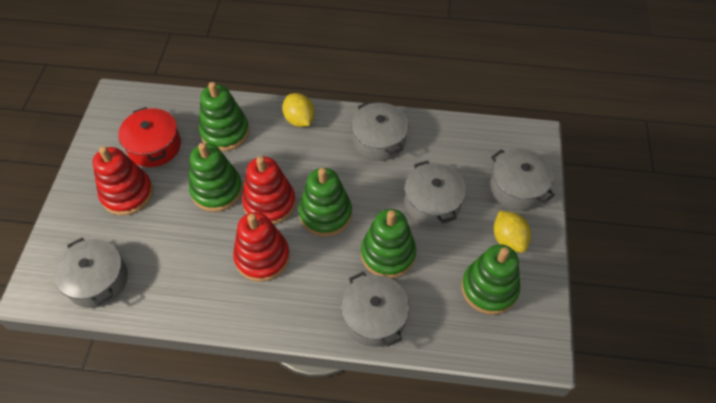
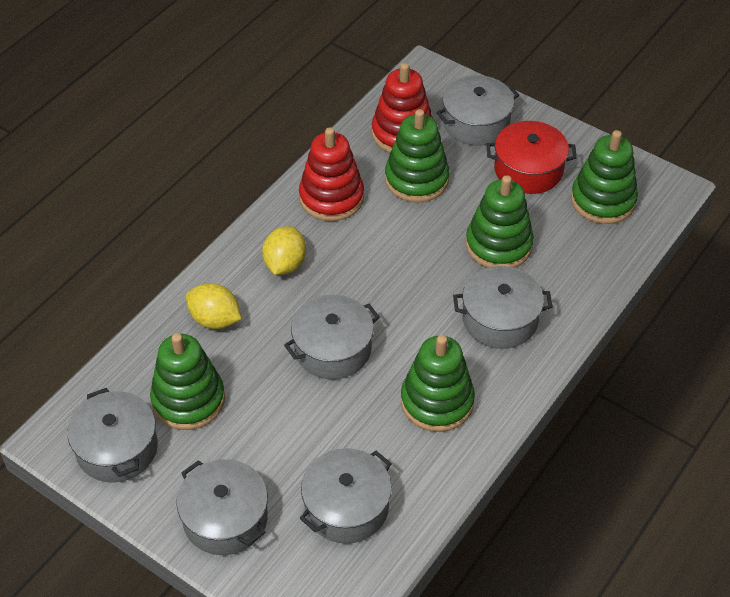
grey pot: [54,238,128,308] [341,272,409,347] [351,101,409,161] [405,160,466,226] [490,149,555,211] = 5 -> [67,388,158,483] [176,459,268,555] [284,295,380,379] [300,448,392,544] [436,75,519,146] [453,266,553,349] = 6
red stacking toy: [93,146,153,215] [233,212,290,282] [242,156,296,224] = 3 -> [299,127,364,221] [372,63,433,153] = 2

